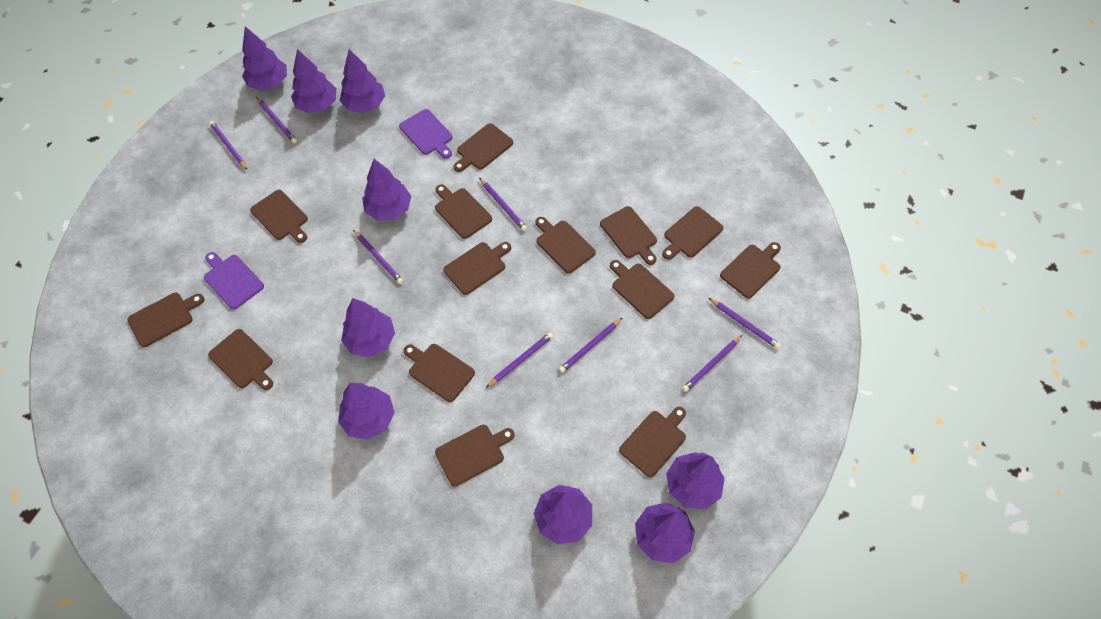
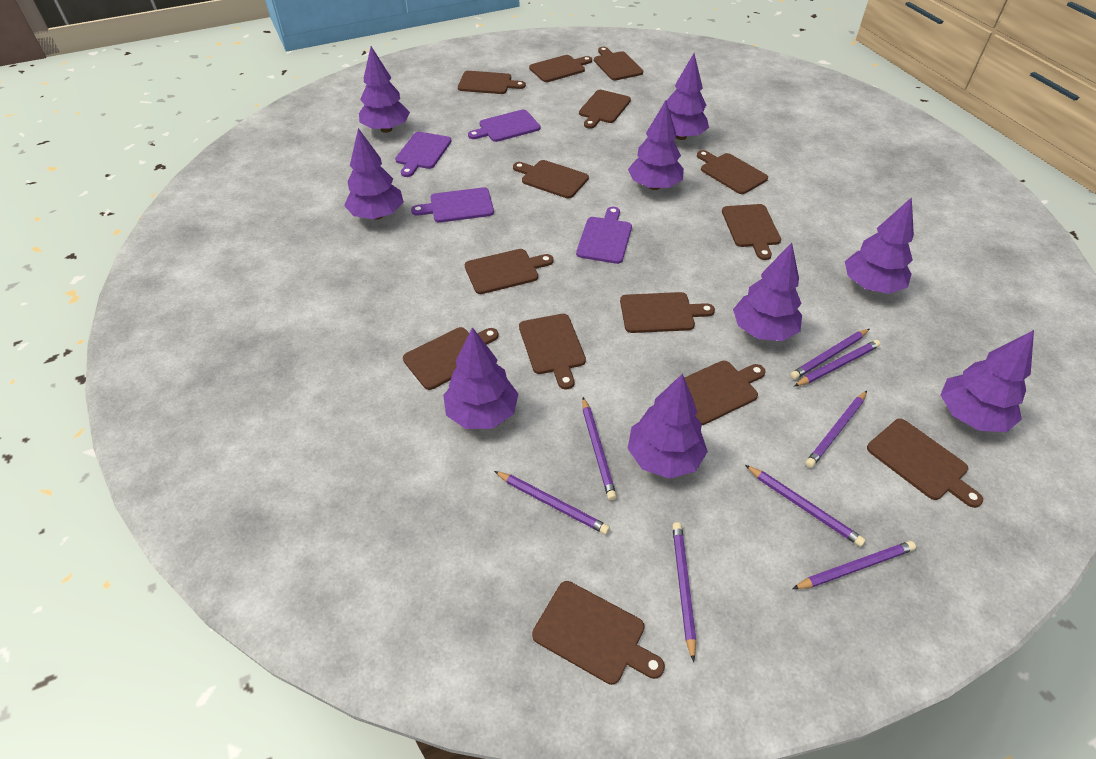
purple cutting board: [204,252,264,309] [399,109,453,159] = 2 -> [395,132,452,177] [411,187,494,223] [468,110,540,142] [576,207,632,264] = 4

